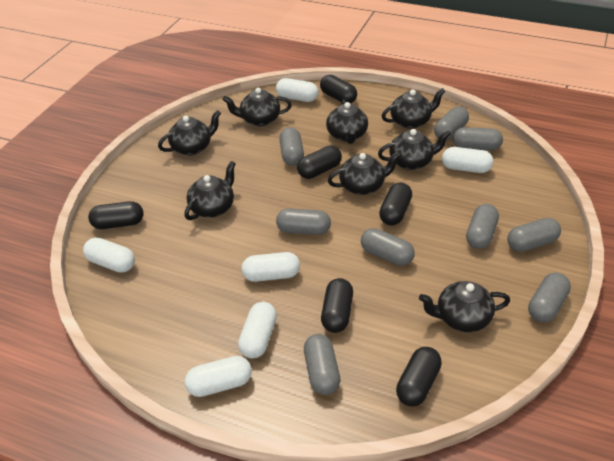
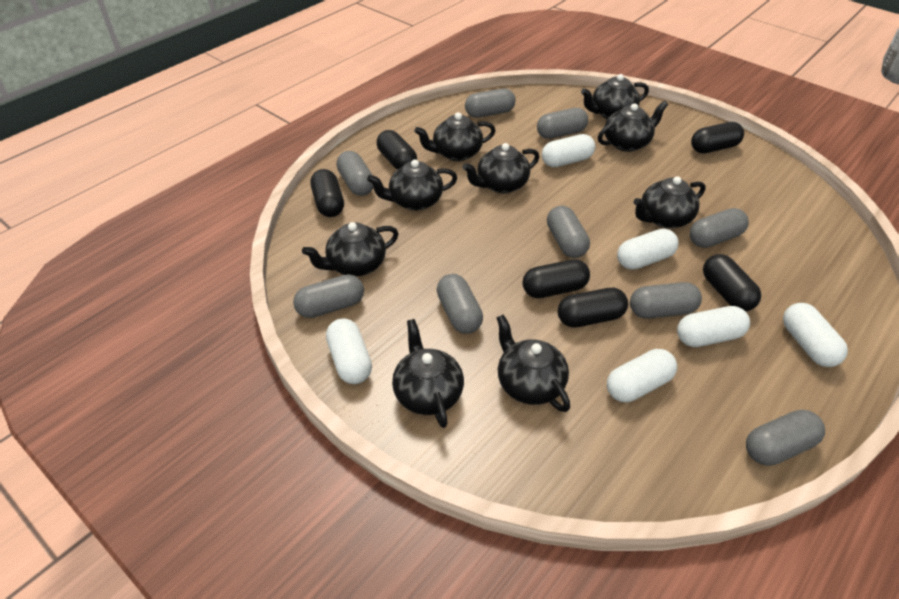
black teapot: [158,110,221,155] [184,161,236,220] [223,88,292,126] [326,99,368,144] [328,151,401,195] [378,129,451,170] [382,88,445,129] [419,281,510,332] = 8 -> [302,222,399,277] [367,159,457,211] [392,319,464,428] [414,112,496,161] [463,143,539,193] [497,315,570,412] [581,74,649,119] [598,101,668,152] [633,176,706,228] = 9

